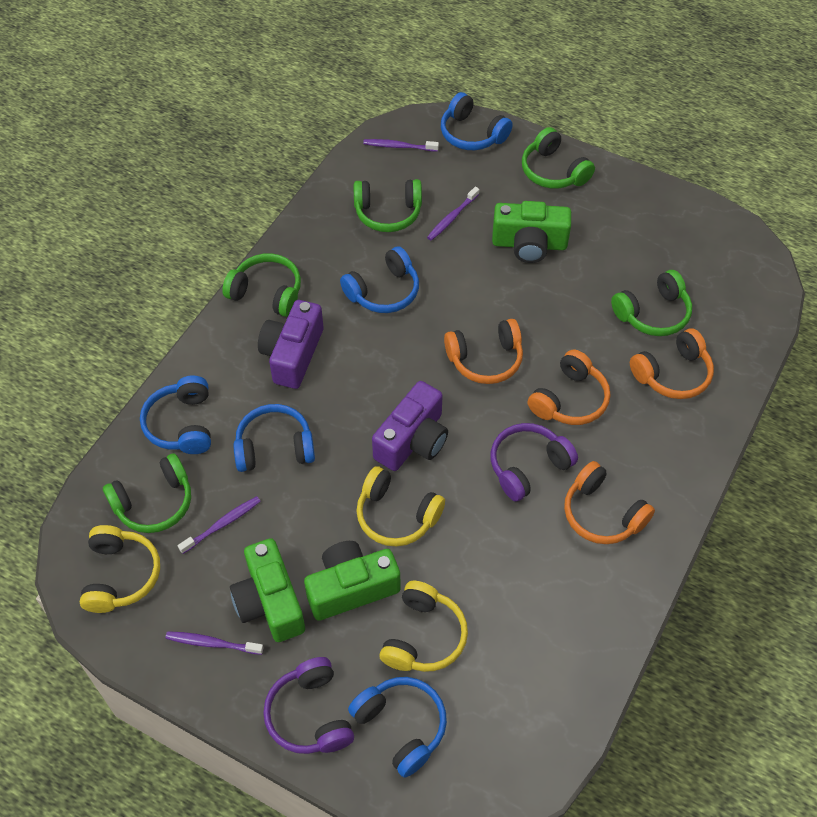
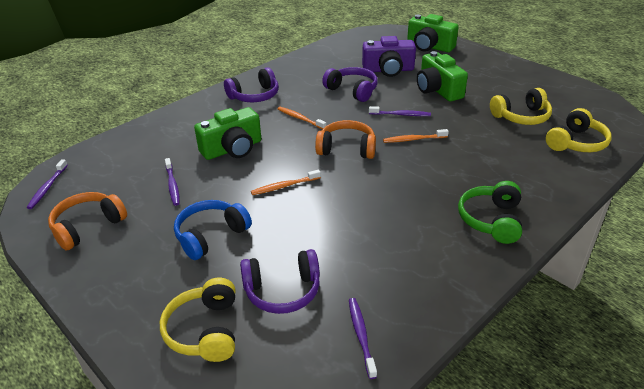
blue headphones: [140,376,211,454] [233,404,315,472] [340,246,419,313] [348,677,447,778] [441,92,513,150] = 5 -> [174,200,252,260] = 1
green headphones: [103,453,191,533] [222,253,301,317] [354,179,422,232] [522,127,595,189] [611,270,692,336] = 5 -> [458,181,522,244] = 1
orange headphones: [444,319,523,384] [528,350,610,425] [564,461,655,544] [630,328,714,399] = 4 -> [48,192,127,250] [315,120,376,159] = 2
orange toothbrush: none = 0 -> [251,170,321,195] [278,107,326,129] [383,129,449,143] = 3
purple camera: [258,300,324,389] [372,381,448,471] = 2 -> [362,36,416,77] = 1
purple headphones: [263,657,354,754] [491,423,578,502] = 2 -> [224,67,279,102] [240,249,320,314] [322,67,378,102] = 3

